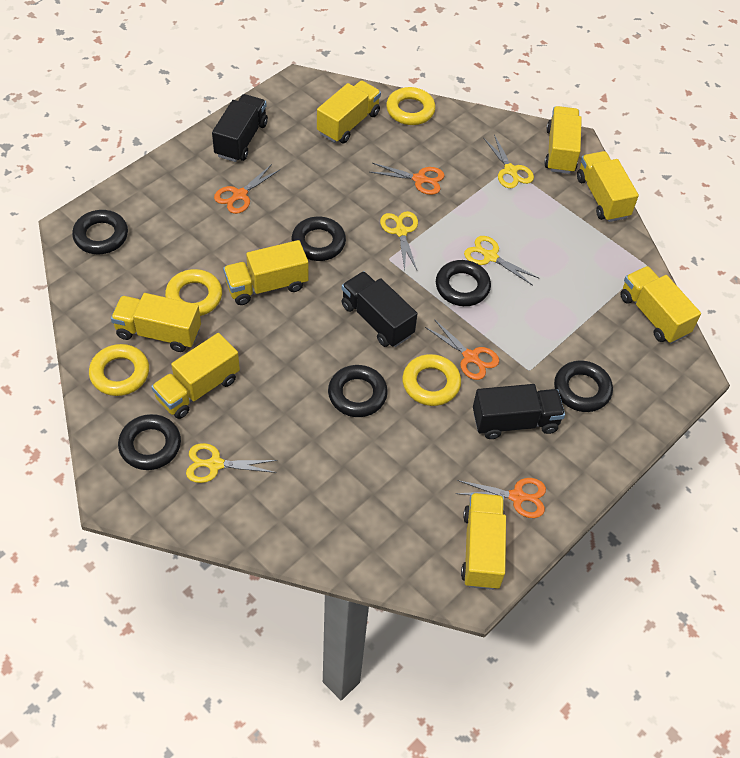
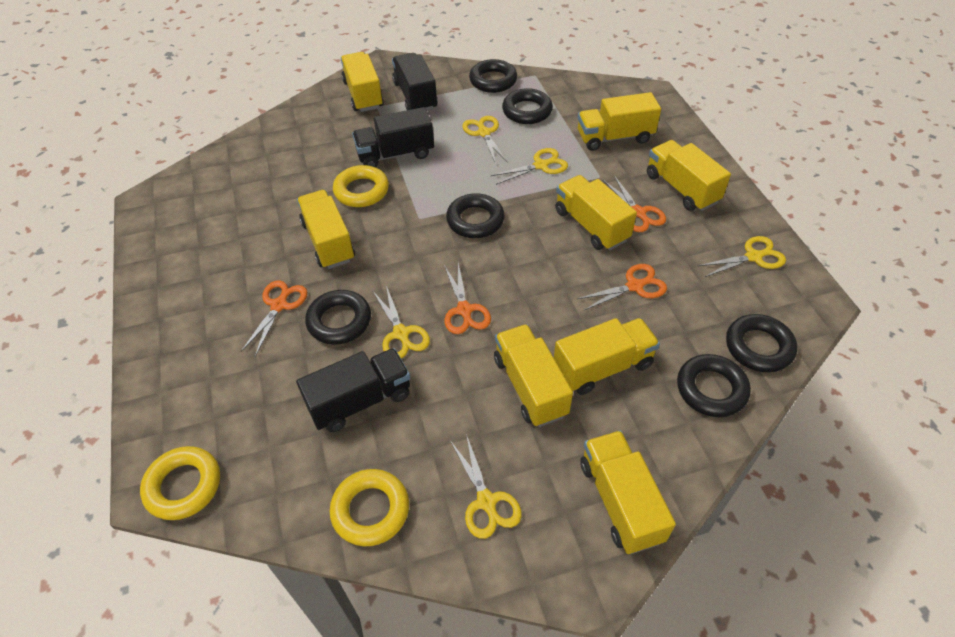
yellow ring: [89,344,149,396] [165,269,222,316] [386,87,436,125] [402,354,461,406] = 4 -> [140,446,220,520] [330,469,409,546] [333,165,389,207] = 3
yellow scissors: [186,443,277,483] [380,211,418,270] [464,236,539,286] [483,135,534,188] = 4 -> [372,286,430,358] [451,434,522,539] [462,116,507,164] [490,148,568,185] [698,236,786,277] = 5

